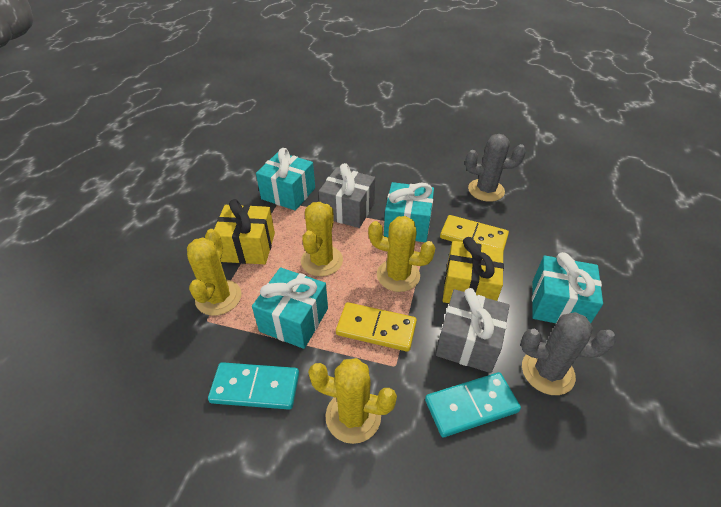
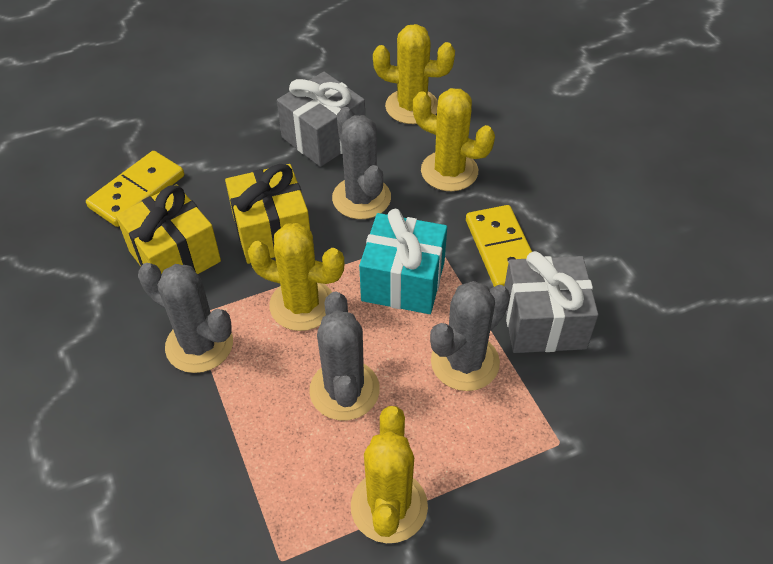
grey cactus: [465,134,526,202] [521,312,616,395] = 2 -> [138,263,233,373] [309,291,380,420] [332,107,391,219] [430,281,510,391] = 4
turquoise domino: [208,362,299,410] [425,372,521,437] = 2 -> none = 0
turquoise gift: [252,268,328,349] [256,148,315,211] [384,182,434,242] [532,252,603,323] = 4 -> [359,209,447,314] = 1

